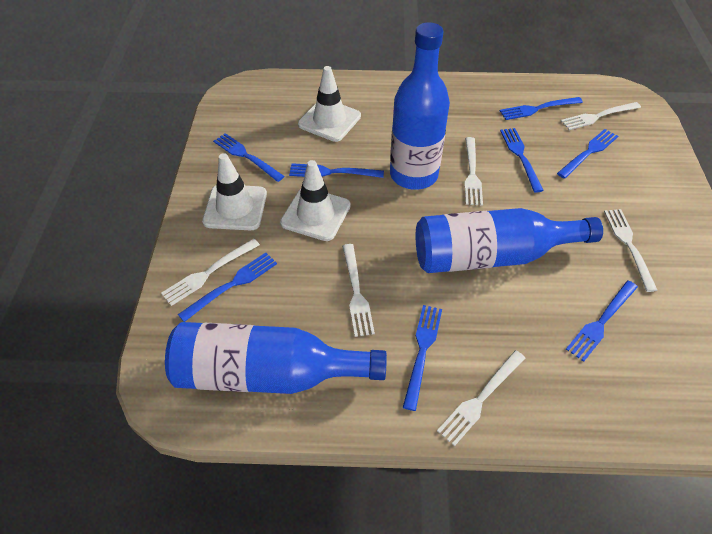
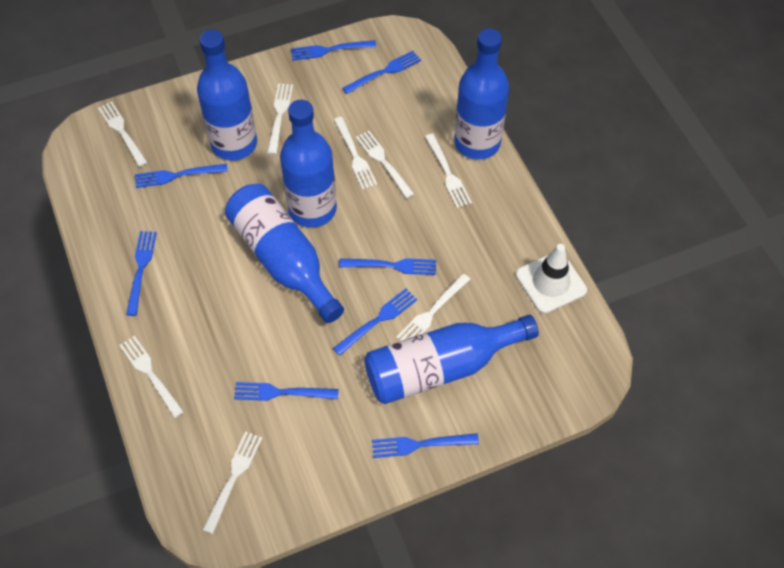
blue bottle: [165,322,387,394] [390,22,450,190] [416,208,603,273] = 3 -> [197,30,257,161] [225,184,344,323] [280,100,337,228] [364,315,539,404] [454,29,509,159] = 5
white fork: [161,239,260,306] [342,244,375,337] [437,350,525,446] [464,137,483,206] [561,102,641,130] [604,209,658,292] = 6 -> [98,102,148,167] [119,336,184,418] [203,431,262,534] [267,83,293,155] [334,117,377,190] [356,130,414,199] [396,273,470,341] [425,134,472,208] = 8
white traffic cone: [202,153,267,230] [280,160,351,241] [298,66,361,142] = 3 -> [516,244,587,314] = 1

